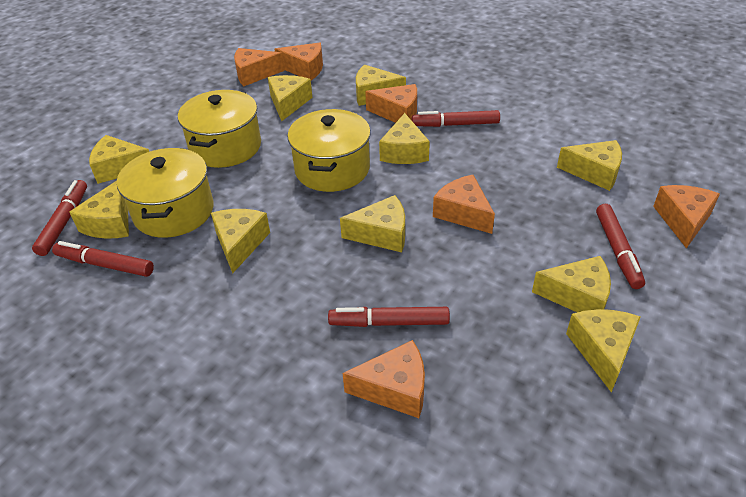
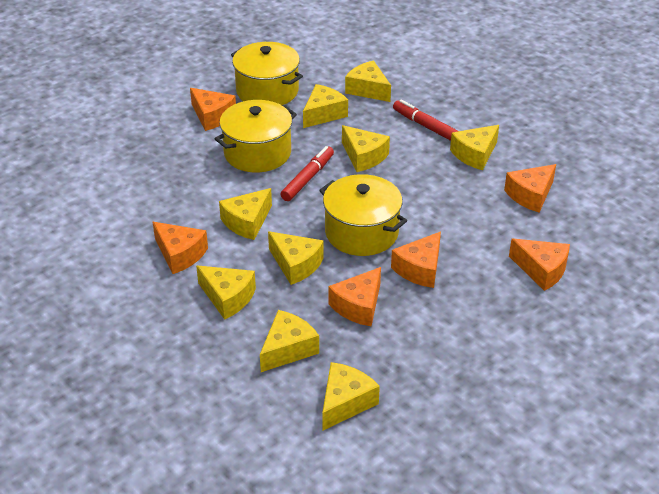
red marker: [32,180,87,256] [52,241,154,277] [328,307,450,327] [412,110,500,127] [596,204,645,289] = 5 -> [280,146,334,201] [393,100,458,141] = 2
yellow cheese: [70,181,129,239] [89,135,149,184] [211,209,270,273] [268,75,313,121] [340,195,405,252] [356,65,406,106] [379,113,430,164] [532,256,611,312] [557,140,622,191] [566,309,641,392] = 10 -> [196,266,256,320] [219,188,272,240] [260,310,319,372] [268,231,324,285] [303,84,348,128] [322,362,380,430] [342,125,390,172] [345,61,391,102] [450,125,499,170] = 9

